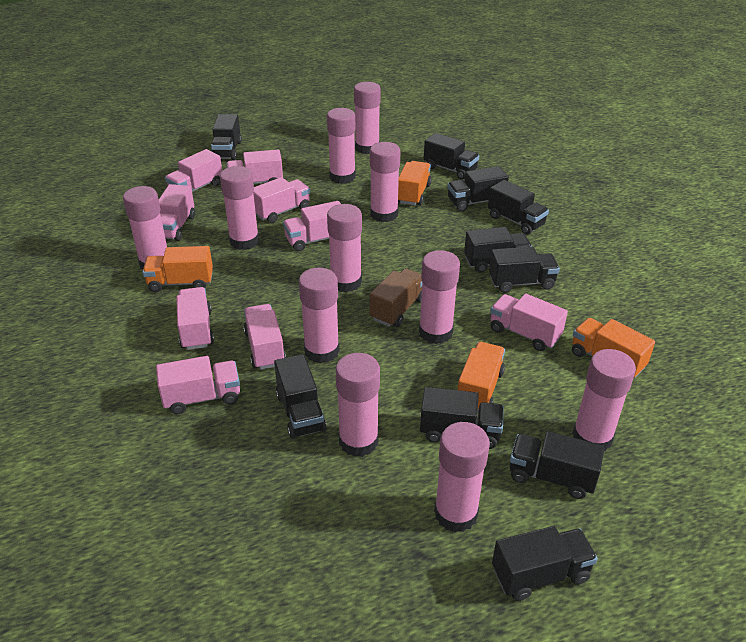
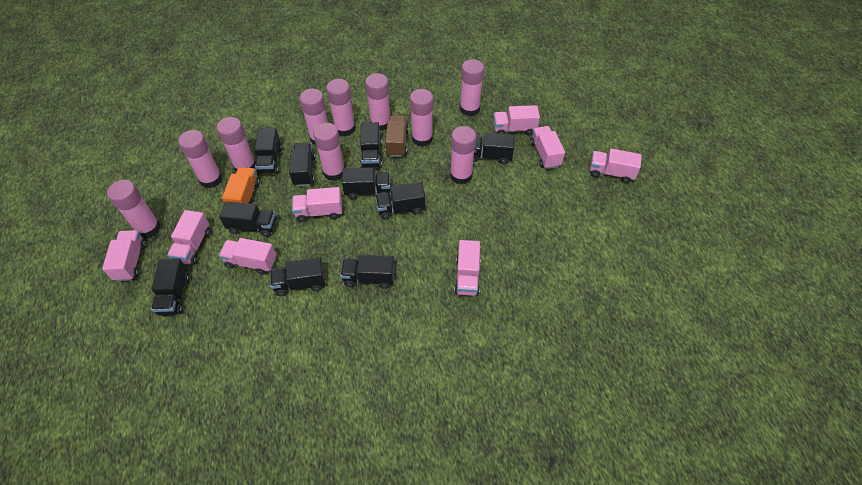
orange truck: [143,246,213,292] [398,161,432,206] [458,342,505,411] [572,318,655,379] = 4 -> [222,167,260,204] = 1
pink glue stick: [123,186,167,269] [220,166,259,250] [299,268,340,363] [327,108,355,184] [327,204,362,292] [336,353,380,457] [354,82,381,154] [370,142,400,222] [419,250,460,344] [434,422,490,532] [572,349,636,451] = 11 -> [107,180,161,238] [178,130,222,188] [217,117,256,171] [300,89,328,146] [313,123,345,181] [326,79,356,136] [365,73,390,131] [410,89,433,147] [450,126,476,184] [460,59,484,116] = 10
pink truck: [156,356,240,414] [159,184,195,241] [165,149,222,192] [176,287,214,350] [226,149,283,184] [243,304,286,370] [253,177,310,223] [283,201,341,251] [490,293,568,351] = 9 -> [102,230,147,281] [167,210,211,265] [219,238,276,275] [292,187,342,222] [454,240,480,296] [493,105,540,135] [530,126,565,169] [590,149,642,183] = 8

